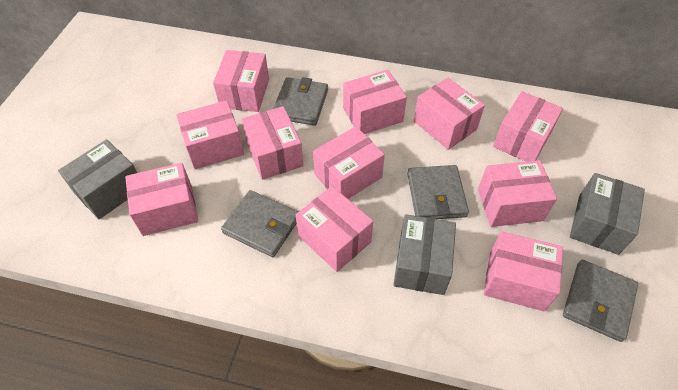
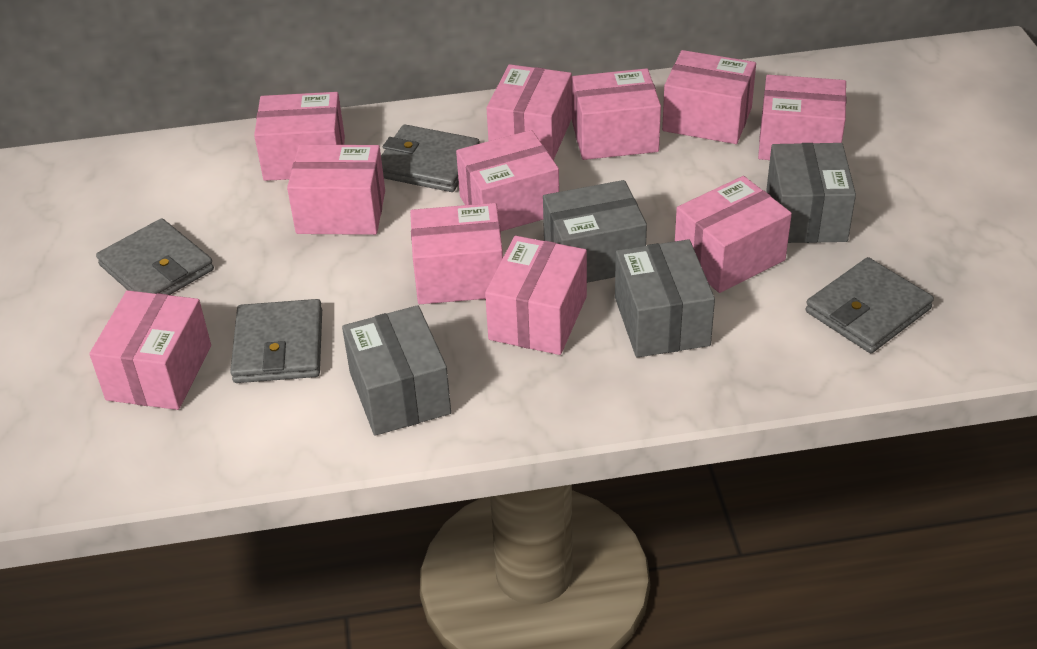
grey box: [58,139,137,219] [393,214,456,295] [570,173,645,255] = 3 -> [342,305,451,436] [543,180,647,283] [615,239,715,358] [766,143,856,243] = 4

